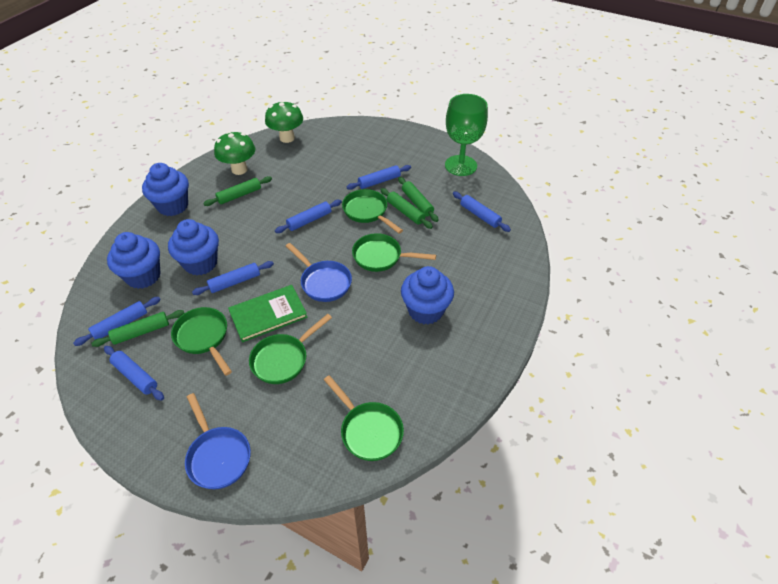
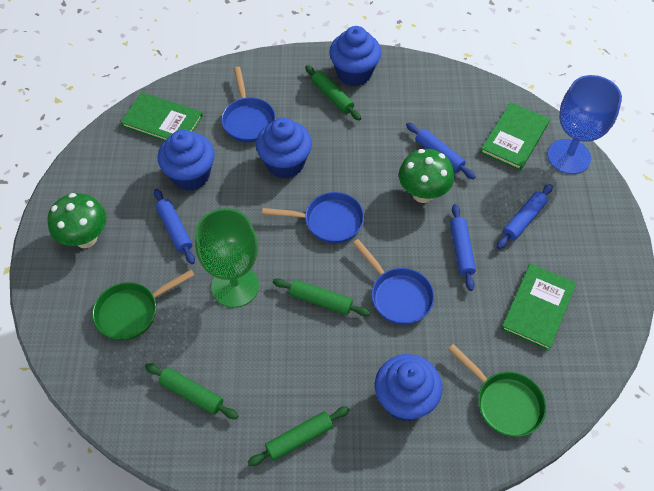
blue goblet: none = 0 -> [547,75,622,174] = 1
blue pan: [185,393,251,489] [286,243,352,302] = 2 -> [221,67,276,143] [262,192,364,244] [353,239,434,325] = 3
blue rolling pin: [73,297,161,346] [104,346,164,401] [192,261,274,295] [275,200,342,233] [347,165,411,190] [453,191,511,232] = 6 -> [154,189,195,264] [406,123,476,179] [450,204,476,291] [497,184,553,249] = 4
green book: [228,285,307,342] = 1 -> [120,92,203,141] [480,102,550,171] [501,263,577,351] = 3
green pan: [171,307,232,376] [249,314,332,384] [324,375,404,461] [342,189,403,234] [352,233,436,272] = 5 -> [92,270,194,340] [448,344,546,437] = 2

